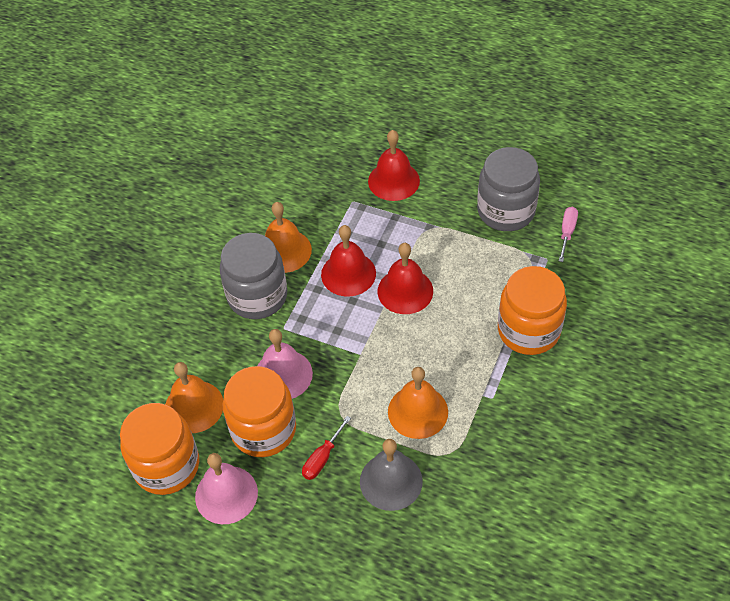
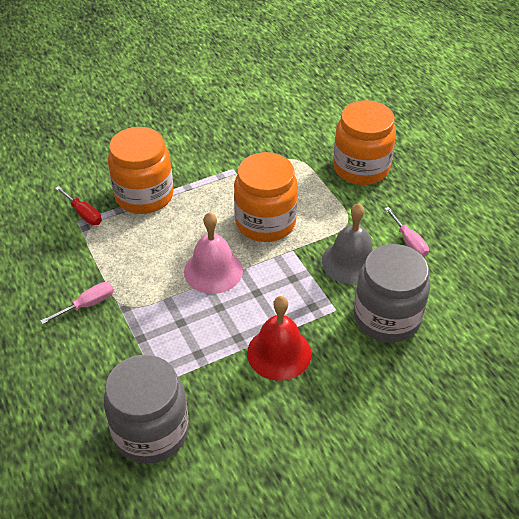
orange bell: [165,362,223,433] [265,202,312,273] [388,367,448,439] = 3 -> none = 0
pink bell: [195,453,258,524] [257,329,313,399] = 2 -> [184,212,243,294] = 1
pink screwdriver: [559,207,578,262] = 1 -> [40,282,114,324] [384,207,429,257] = 2
red bell: [321,225,376,297] [368,130,420,201] [378,243,433,314] = 3 -> [247,296,312,381] = 1

